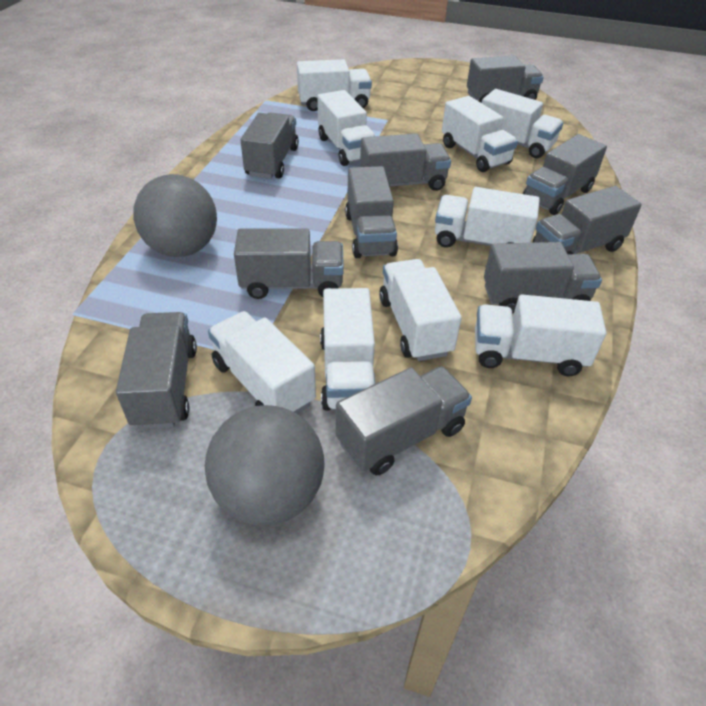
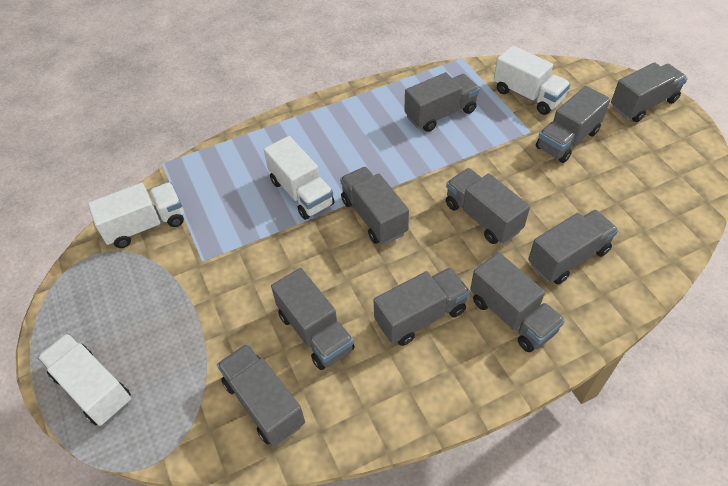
grey ball: [133,174,217,257] [205,405,325,526] = 2 -> none = 0
white truck: [208,311,316,414] [297,59,372,111] [317,90,375,166] [320,288,375,411] [379,259,462,361] [435,187,540,248] [442,96,518,172] [475,294,606,376] [482,89,563,158] = 9 -> [38,333,131,426] [88,182,184,248] [264,136,335,220] [494,45,571,115] = 4

